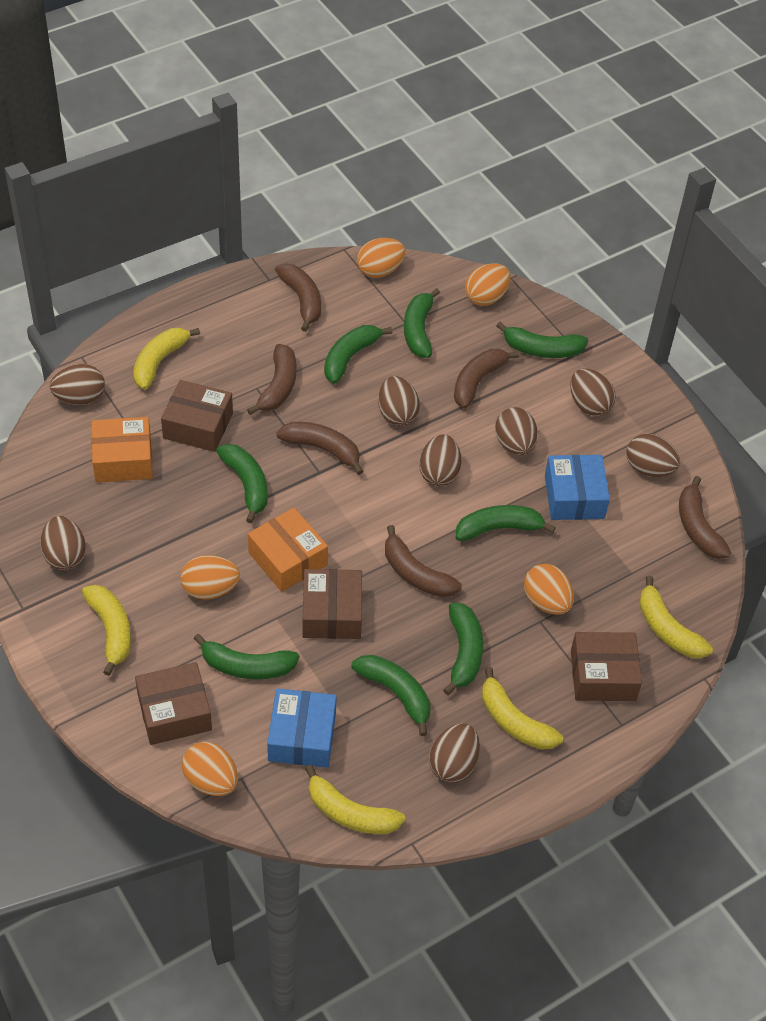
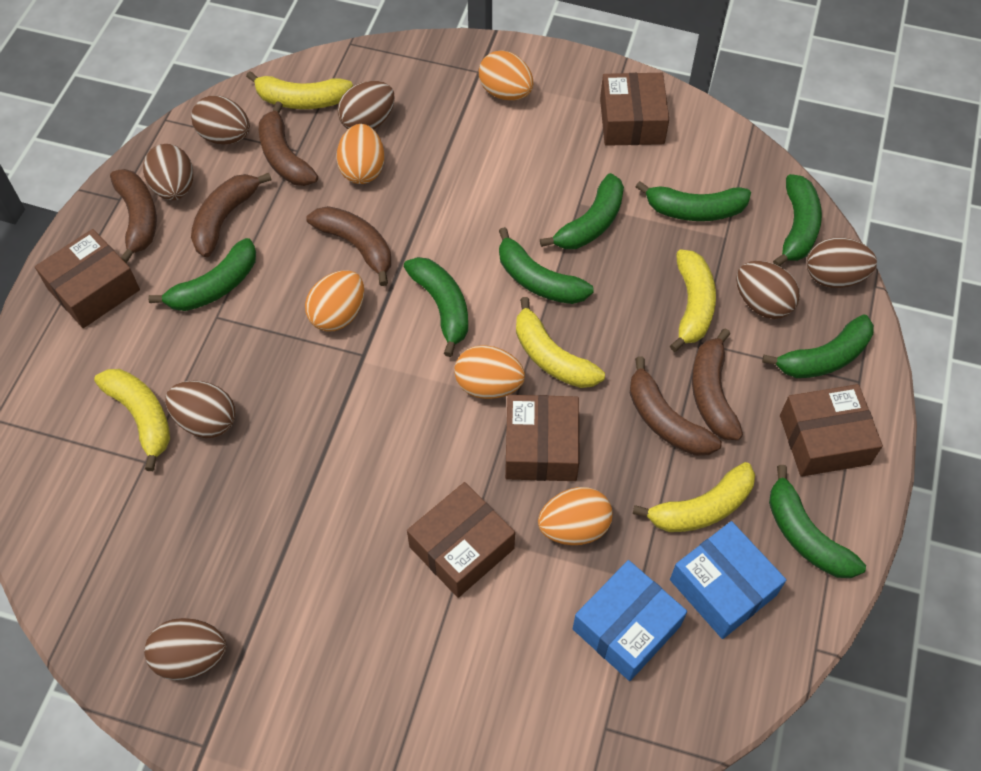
brown box: [135,662,212,745] [161,380,233,452] [303,569,362,639] [571,632,642,701] = 4 -> [35,229,140,328] [407,482,515,598] [505,395,580,481] [600,73,669,146] [780,384,883,477] = 5
brown egg: [41,516,86,571] [50,364,105,405] [378,376,420,426] [419,434,461,486] [429,723,480,783] [495,407,538,455] [570,368,616,416] [627,433,680,477] = 8 -> [143,144,193,200] [144,618,226,680] [166,381,235,438] [191,95,250,145] [337,81,395,129] [736,261,800,319] [807,237,877,288] = 7
orange box: [91,417,153,483] [248,508,328,592] = 2 -> none = 0

